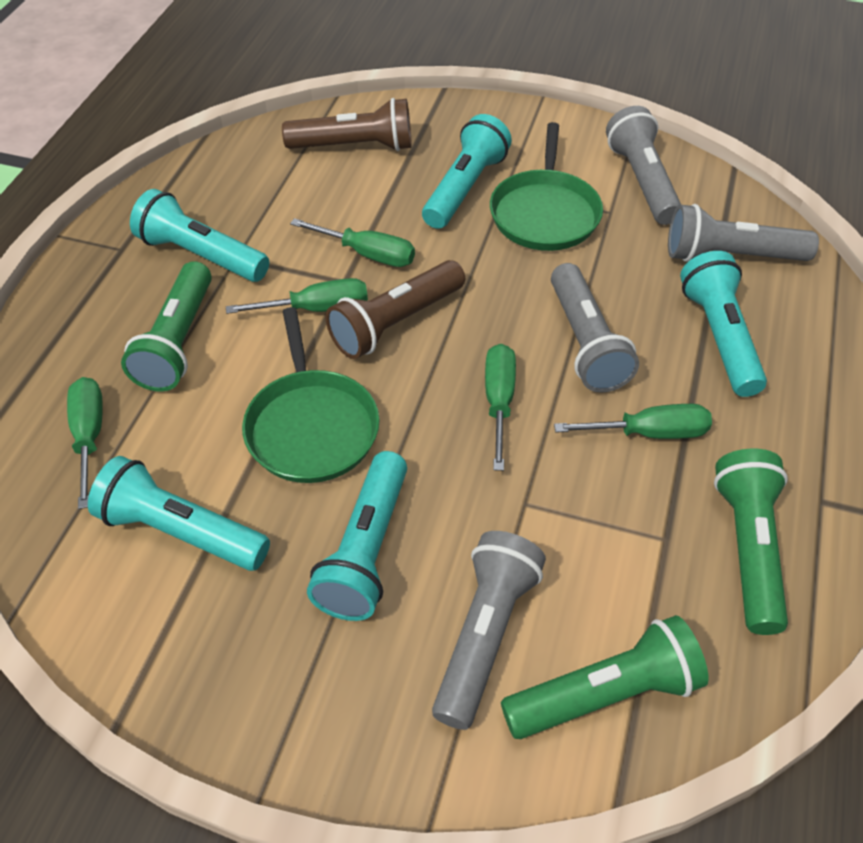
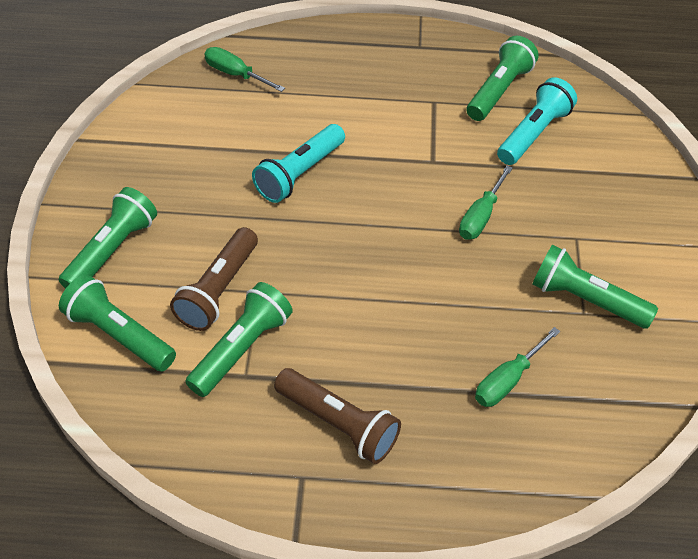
green flashlight: [121,261,212,392] [501,615,709,739] [714,449,788,635] = 3 -> [59,187,157,289] [59,275,176,371] [185,282,293,397] [467,36,539,121] [532,245,658,329] = 5
green pan: [242,307,380,483] [490,122,603,251] = 2 -> none = 0
green screwdriver: [67,377,103,509] [226,278,368,314] [290,218,415,267] [485,344,516,471] [554,404,712,439] = 5 -> [204,47,285,92] [459,166,513,240] [475,327,560,407] = 3
grey flashlight: [432,531,546,730] [551,263,639,393] [606,106,681,225] [668,204,819,262] = 4 -> none = 0
turquoise flashlight: [88,456,270,571] [130,189,269,282] [307,451,407,621] [422,114,512,229] [680,251,767,397] = 5 -> [252,124,345,203] [497,77,577,165] = 2

